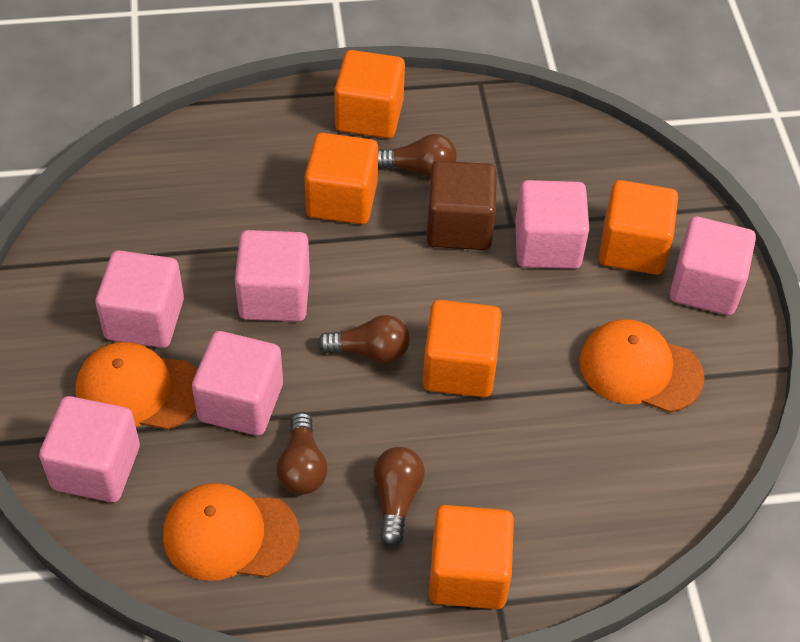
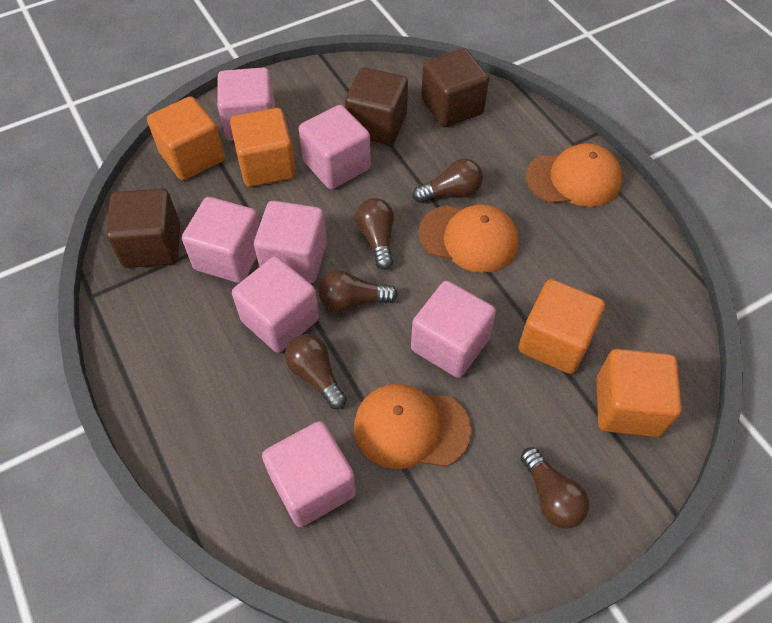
brown cube: [427,161,497,250] = 1 -> [106,189,180,268] [345,67,408,145] [421,48,489,127] = 3
brown light bulb: [276,412,327,495] [317,315,410,363] [374,447,425,546] [378,134,457,177] = 4 -> [285,334,347,409] [318,270,398,311] [355,198,394,270] [413,159,483,203] [521,447,589,528] = 5
orange cube: [305,133,378,224] [334,50,405,139] [423,300,501,397] [429,505,514,609] [599,180,678,275] = 5 -> [147,96,225,180] [230,108,296,187] [519,279,605,374] [597,349,682,437] = 4
pink cube: [39,396,140,502] [95,250,184,348] [192,331,283,435] [235,230,310,322] [515,180,589,269] [670,217,756,315] = 6 -> [182,197,260,283] [217,68,275,141] [232,256,319,353] [254,201,327,283] [262,421,356,527] [299,105,371,189] [411,281,496,378] = 7

